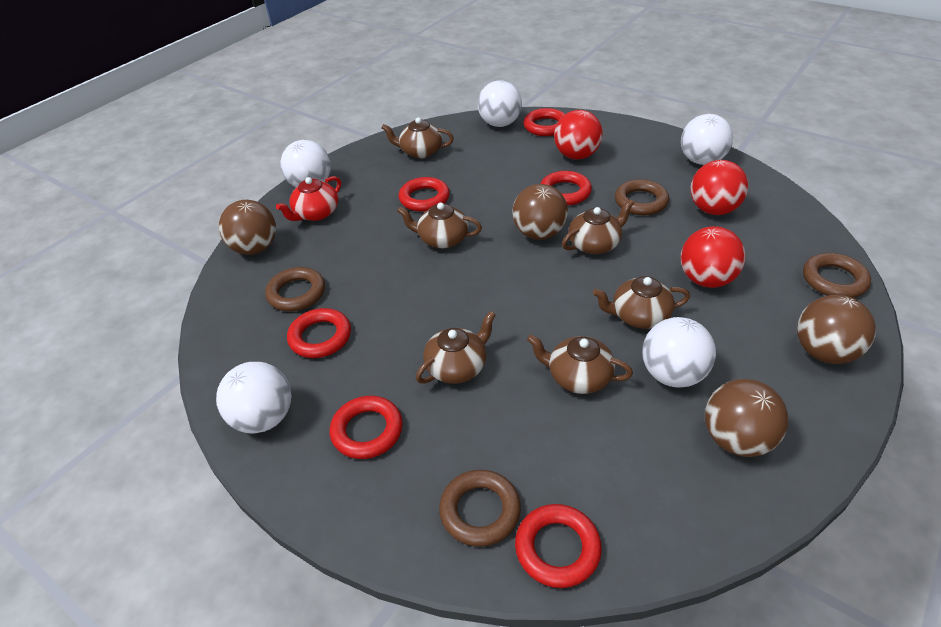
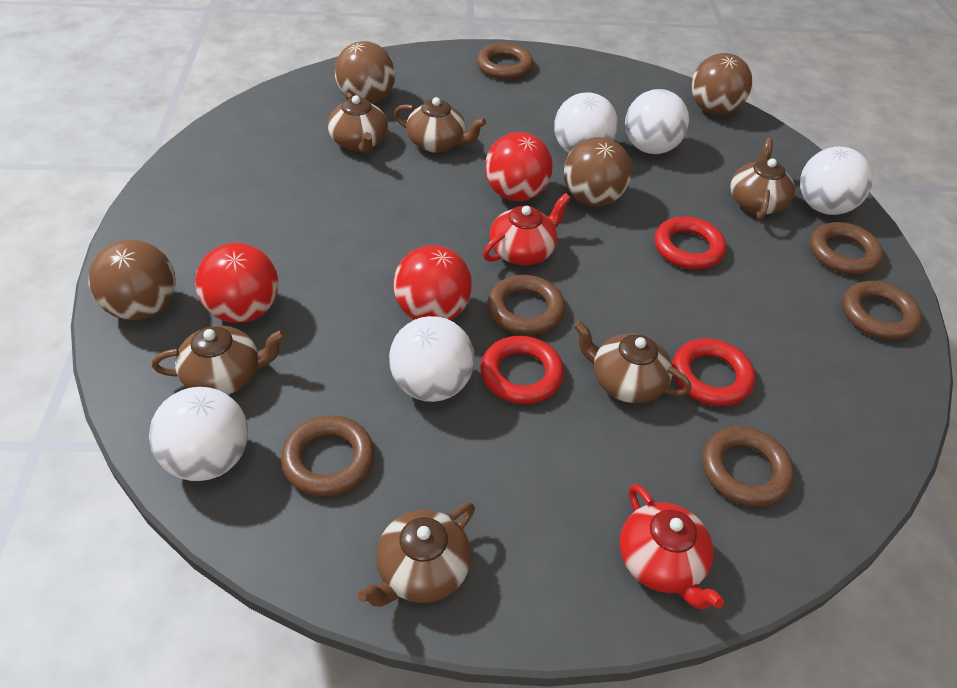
brown ring: [265,267,325,311] [439,470,521,547] [615,179,669,215] [803,253,871,298] = 4 -> [281,415,374,497] [477,43,533,80] [487,275,565,335] [702,426,794,507] [810,222,883,275] [842,281,922,340] = 6
red ring: [287,308,351,358] [329,396,403,459] [398,177,450,212] [515,504,602,588] [524,108,565,136] [541,171,592,205] = 6 -> [480,336,564,404] [655,217,726,270] [672,338,755,406] = 3
red teapot: [276,176,341,221] = 1 -> [483,193,571,265] [619,484,724,609] = 2

